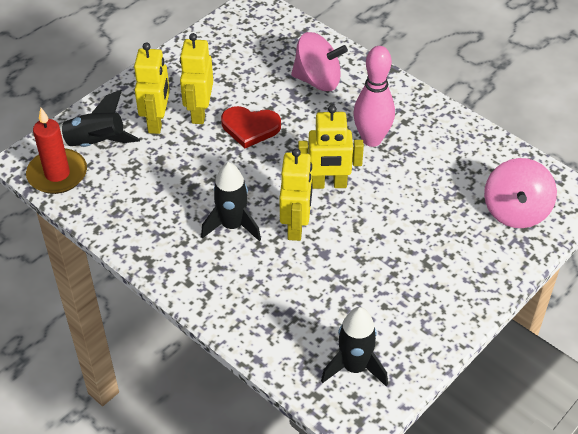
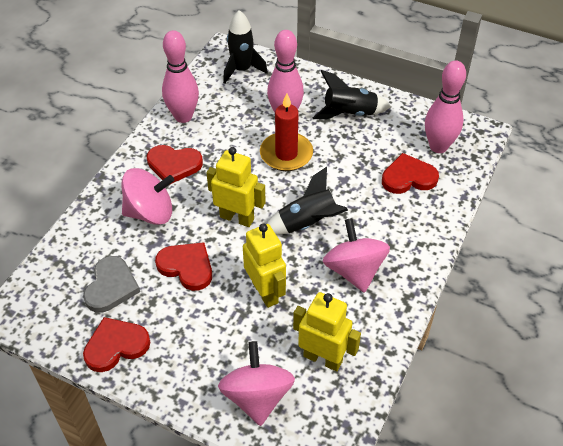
grey heart: none = 0 -> [83,256,140,313] = 1
pink bowling pin: [353,46,395,147] = 1 -> [162,30,199,123] [267,30,304,112] [425,60,466,153] = 3
pink spinning top: [291,32,348,91] [484,158,557,228] = 2 -> [122,168,174,225] [218,341,295,426] [322,218,390,293] = 3
red heart: [221,106,281,148] = 1 -> [83,317,150,372] [147,145,203,185] [155,242,212,291] [382,153,439,194] = 4
yellow robot: [134,42,170,134] [180,33,213,124] [280,148,312,241] [298,105,364,189] = 4 -> [207,147,266,227] [243,224,286,308] [293,292,361,371] = 3

